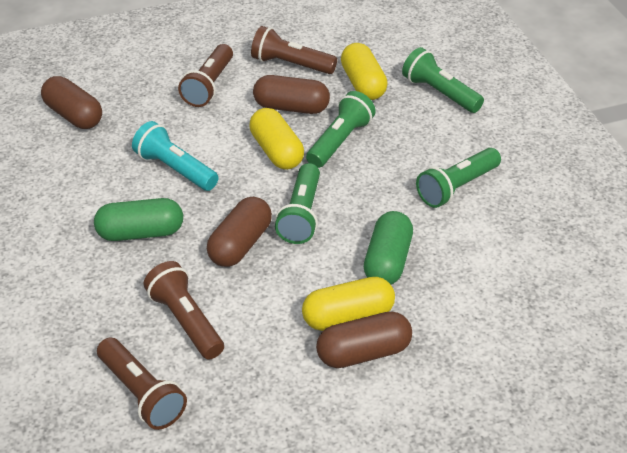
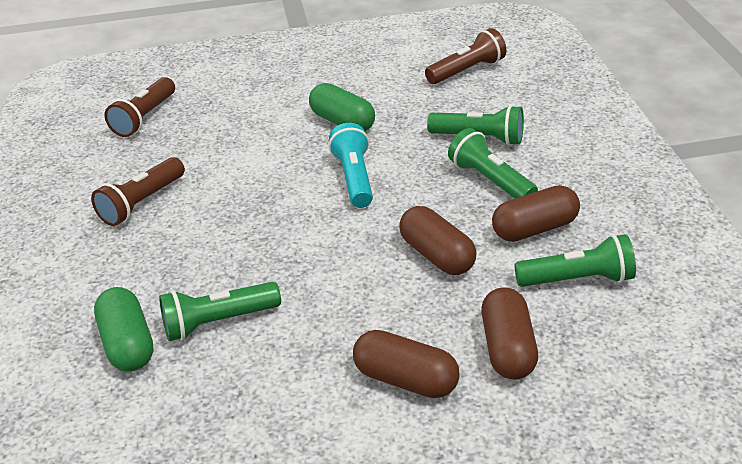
brown flashlight: [97,338,187,430] [144,261,224,359] [178,44,233,107] [251,26,337,74] = 4 -> [91,157,185,226] [104,77,175,137] [425,28,506,84] = 3
yellow capsule: [249,108,304,170] [302,277,395,331] [341,43,388,100] = 3 -> none = 0

